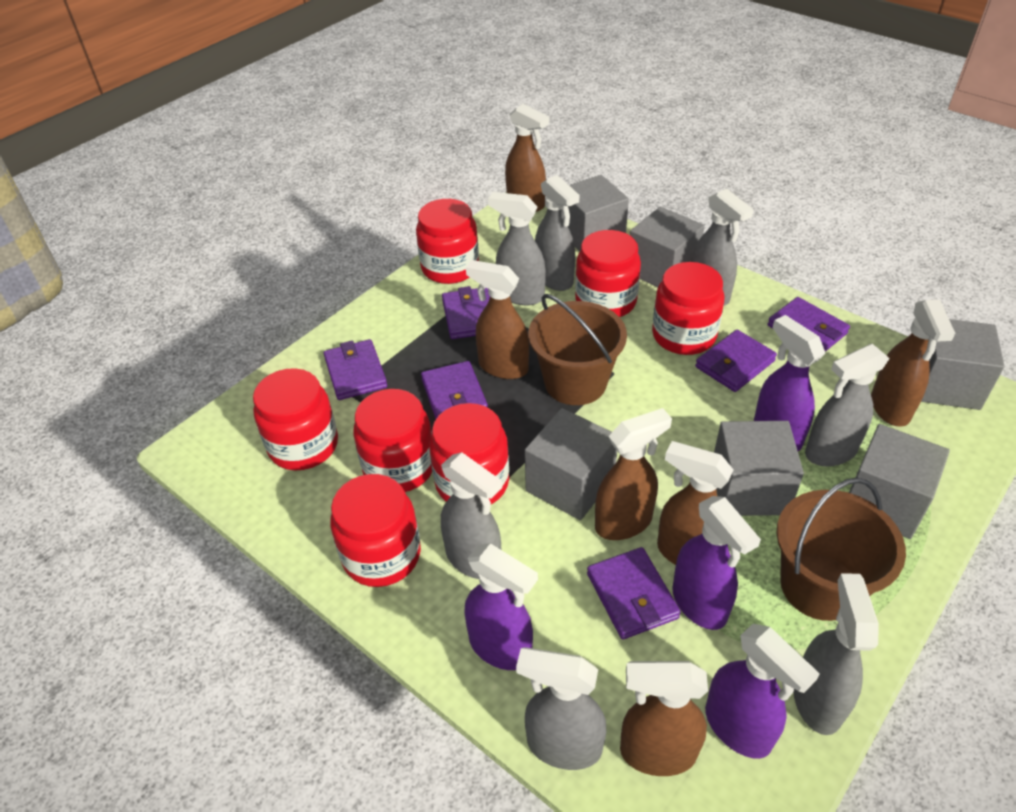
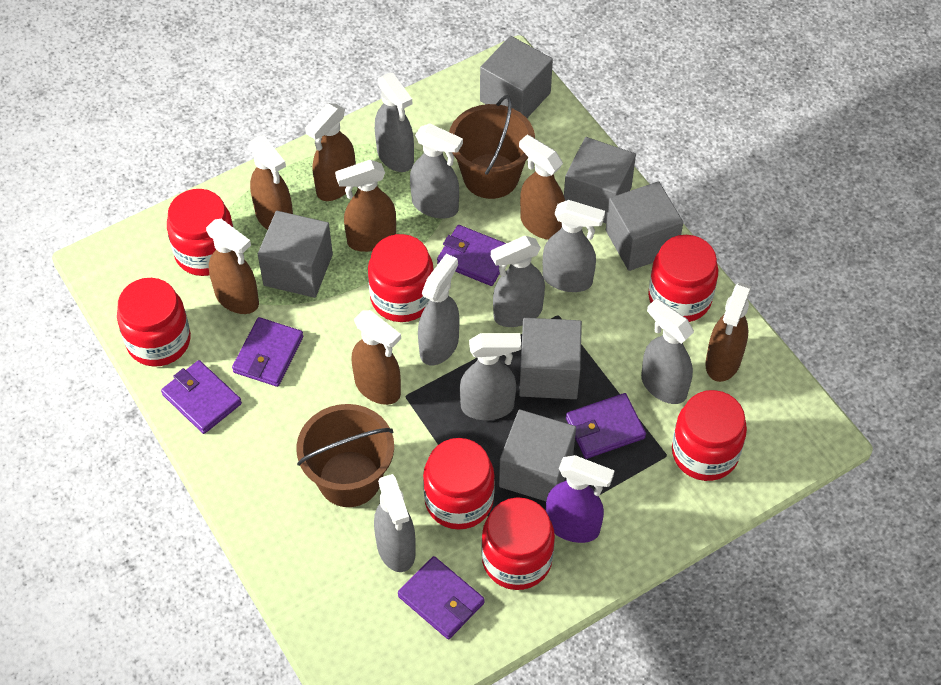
brown spray bottle: [466,260,529,379] [505,104,549,212] [595,408,672,540] [620,661,708,776] [657,441,734,565] [871,300,955,427] = 6 -> [206,219,259,314] [249,135,293,230] [305,103,355,201] [335,160,396,252] [352,310,401,405] [519,135,565,240] [705,282,752,382] = 7
grey spray bottle: [441,452,502,579] [488,192,546,305] [516,647,606,770] [535,175,579,291] [691,189,754,306] [794,573,879,735] [805,344,890,467] = 7 -> [374,474,416,572] [375,73,414,172] [410,123,463,219] [418,254,459,365] [460,333,521,420] [491,236,545,327] [543,200,605,292] [641,299,694,404] = 8
purple spray bottle: [465,543,538,670] [672,496,761,630] [705,624,820,759] [754,315,825,451] = 4 -> [546,455,615,543] = 1
purple wallet: [324,339,387,400] [421,361,488,419] [442,286,490,339] [587,547,681,640] [695,330,777,392] [768,297,850,352] = 6 -> [161,360,242,434] [232,317,303,387] [398,556,485,639] [437,225,506,286] [566,393,646,459] = 5

